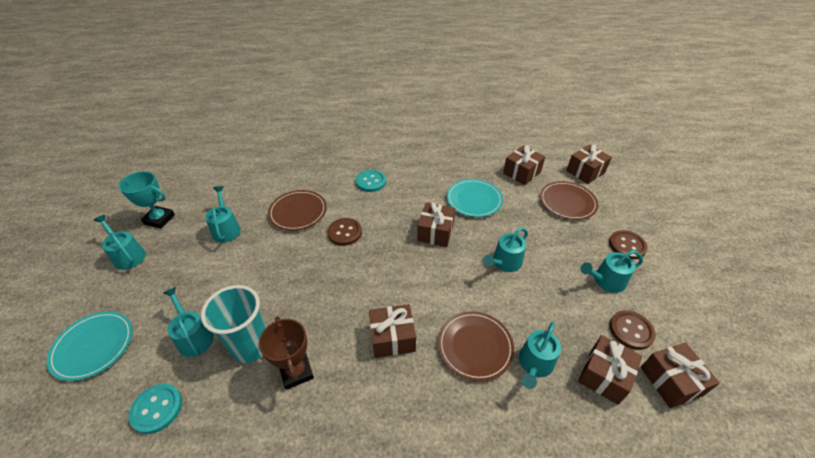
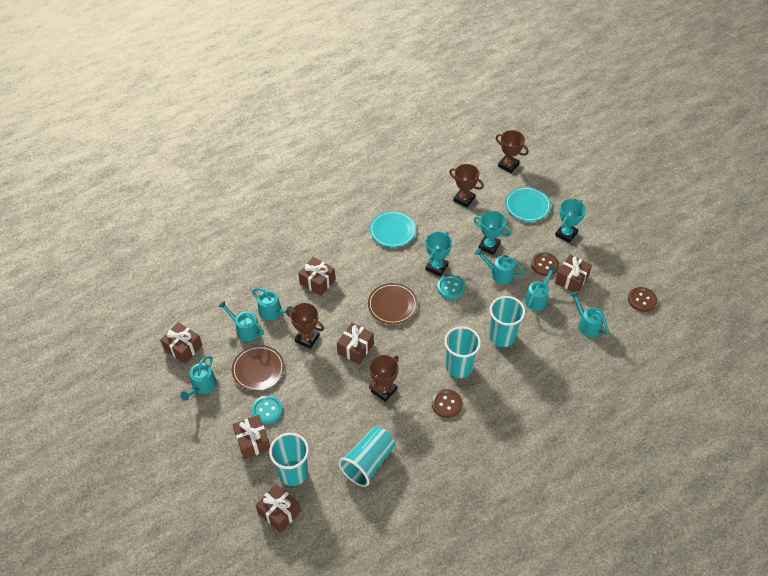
brown plate: [268,190,327,231] [438,311,514,381] [540,181,598,220] = 3 -> [232,345,284,391] [368,283,418,324] = 2
brown trophy: [259,316,314,390] = 1 -> [286,303,324,349] [369,355,399,402] [449,164,484,207] [495,130,529,173] = 4
turquoise cup: [201,285,266,363] = 1 -> [269,433,309,486] [338,427,395,487] [444,326,481,378] [489,296,525,347] = 4
turquoise trophy: [119,171,175,228] = 1 -> [426,232,452,277] [474,211,512,255] [555,199,586,243] = 3

